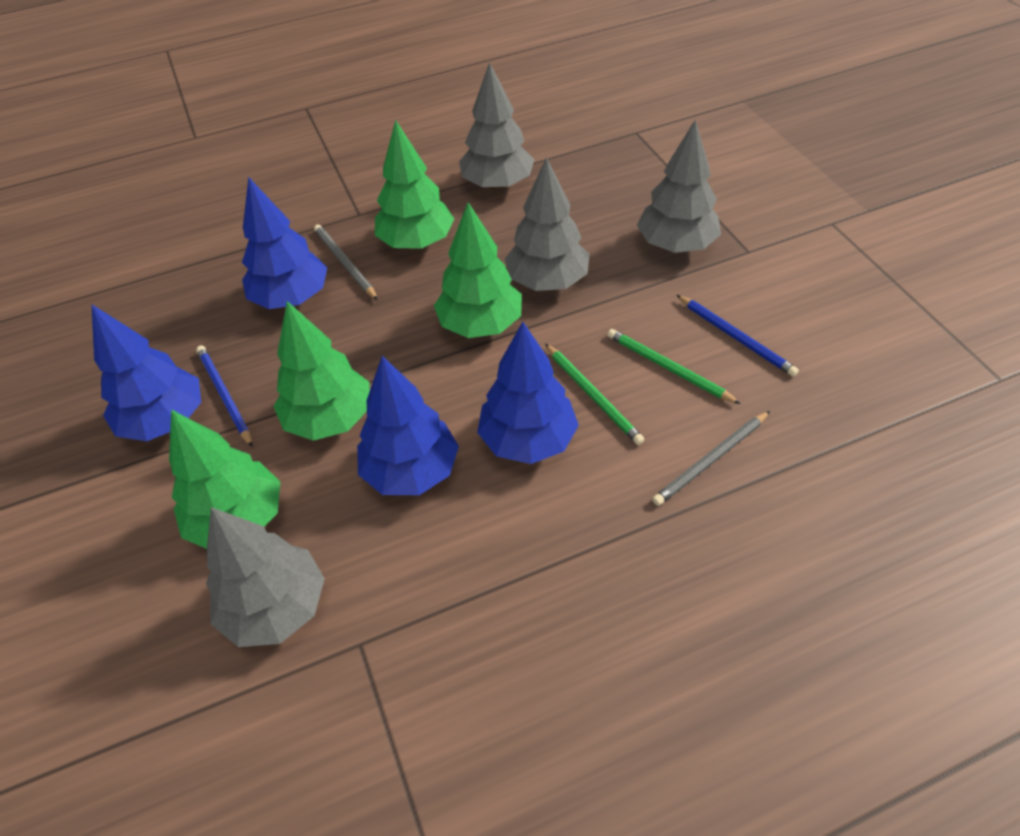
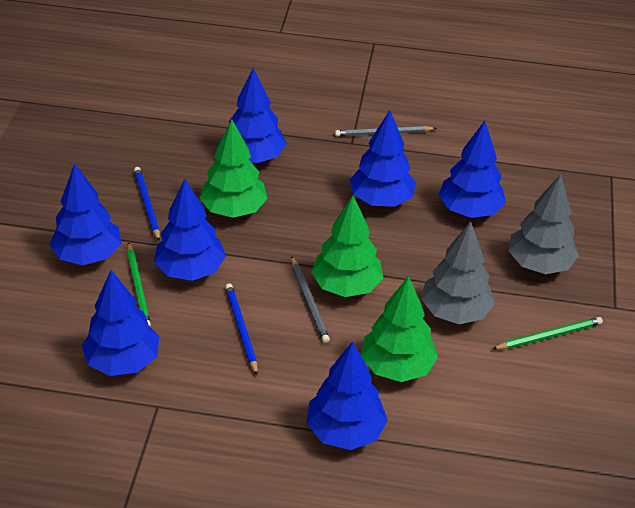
blue tree: [92,305,201,441] [242,177,327,309] [357,356,459,495] [477,322,579,464] = 4 -> [49,163,121,265] [82,270,159,376] [154,179,226,281] [229,68,287,163] [307,341,388,450] [349,110,416,207] [439,121,506,218] = 7
green tree: [169,410,280,549] [274,301,370,441] [375,120,454,249] [434,202,522,338] = 4 -> [200,119,268,218] [311,195,383,297] [361,276,438,382] = 3
grey tree: [206,507,325,647] [459,62,534,190] [504,157,590,291] [637,119,721,253] = 4 -> [421,221,495,324] [508,174,579,274] = 2

